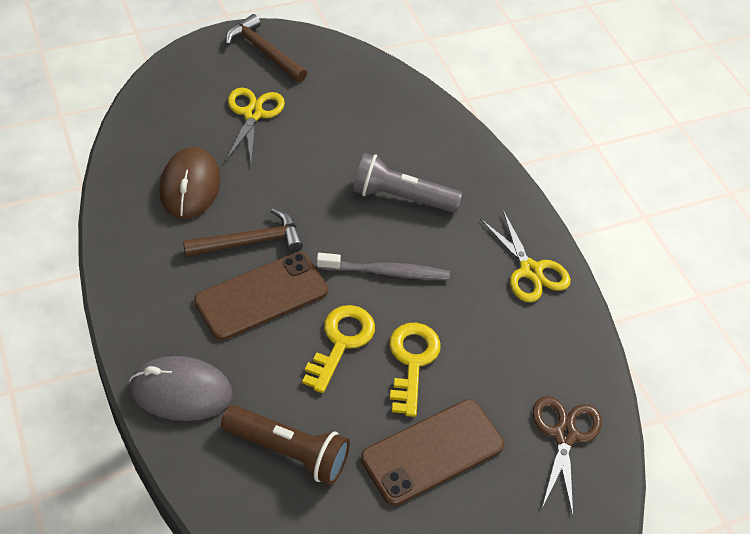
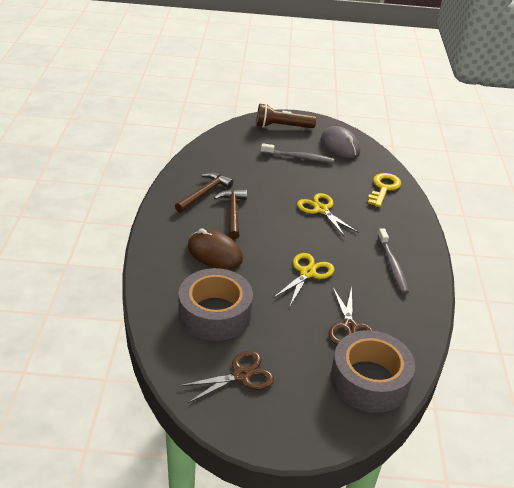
brown phone: [194,252,328,340] [361,399,504,506] = 2 -> none = 0
brown scissors: [533,396,602,516] = 1 -> [179,351,274,404] [328,287,373,345] = 2
grey flashlight: [353,153,462,213] = 1 -> none = 0
grey tape: none = 0 -> [178,268,253,341] [331,330,415,413] = 2
grey toothbrush: [317,253,450,280] = 1 -> [261,143,334,163] [378,228,409,294] = 2
yellow key: [302,305,375,393] [389,323,441,417] = 2 -> [368,173,401,207] = 1

